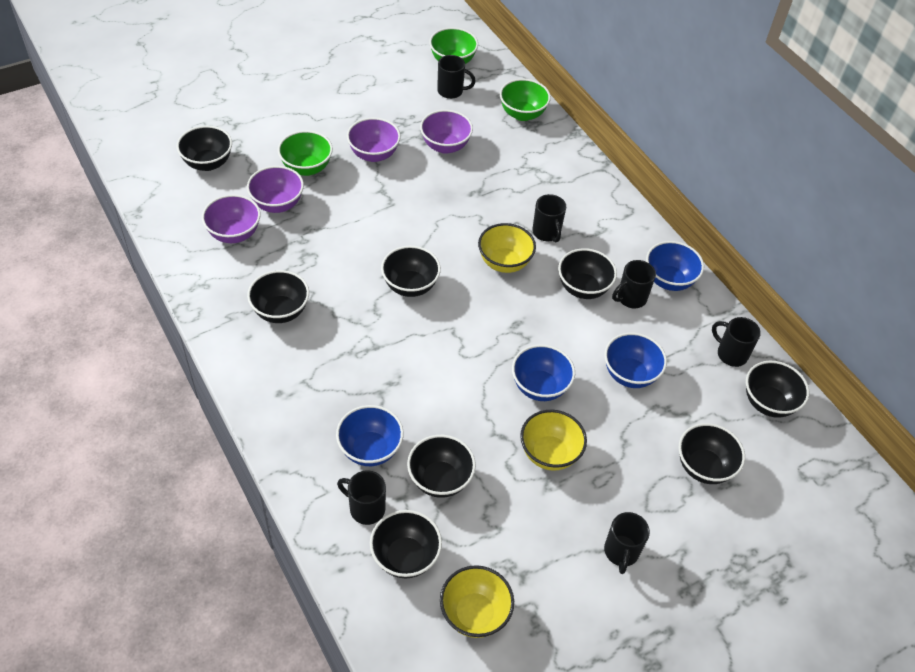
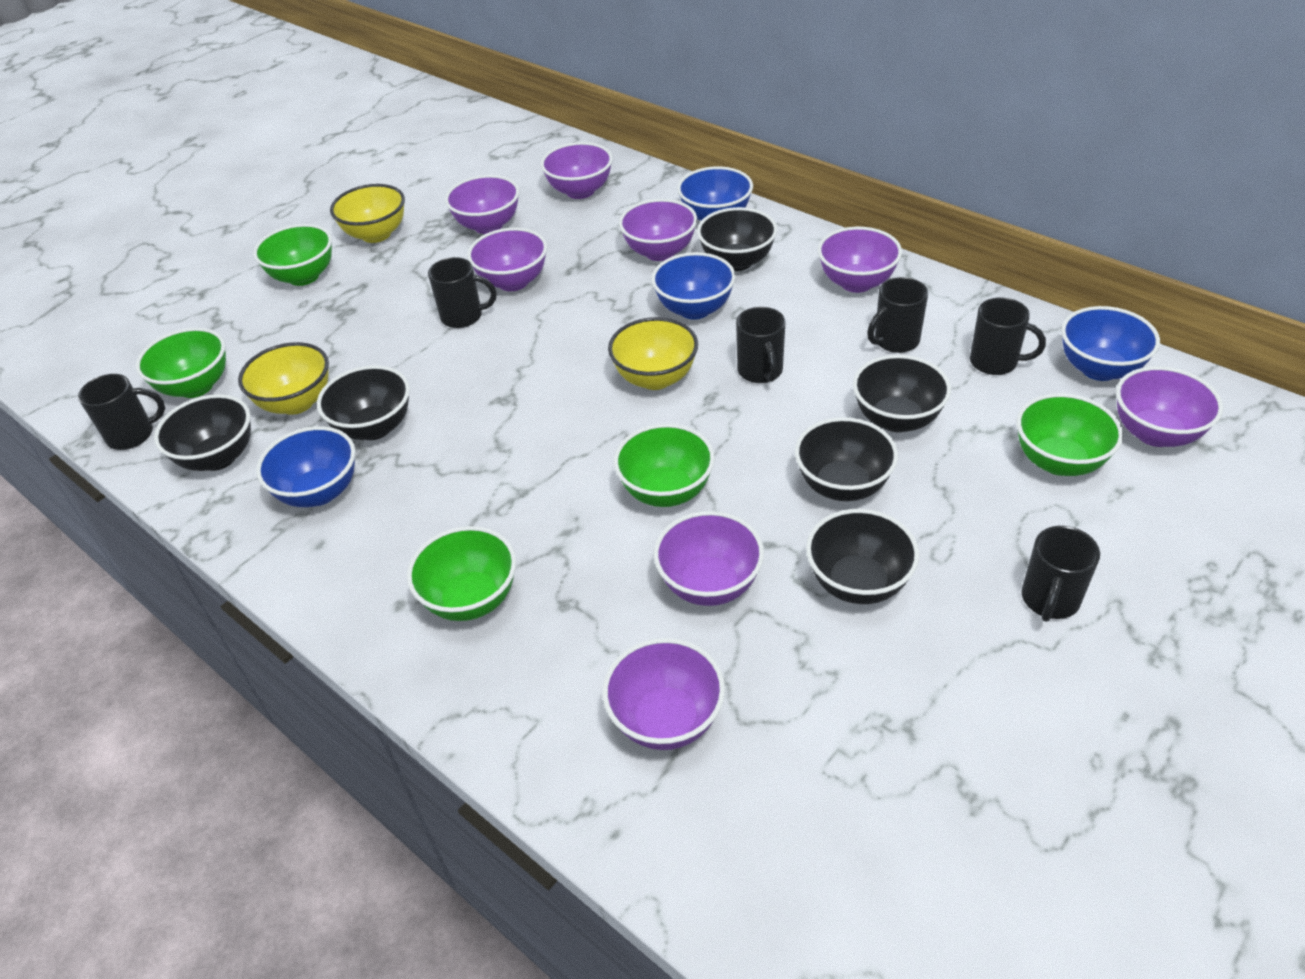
black bowl: [176,126,232,171] [247,270,309,323] [370,510,442,578] [381,246,441,297] [407,435,476,498] [558,248,617,299] [679,423,745,484] [746,361,809,418] = 8 -> [154,394,251,471] [317,365,410,440] [697,207,777,271] [795,417,898,501] [806,509,919,604] [853,355,951,432] = 6
green bowl: [278,130,333,176] [429,27,478,64] [500,79,551,121] = 3 -> [136,328,226,398] [253,224,332,286] [407,526,516,621] [614,424,715,507] [1017,393,1123,476] = 5
purple bowl: [202,194,261,243] [247,166,304,213] [347,118,401,162] [420,110,473,154] = 4 -> [445,175,519,234] [467,228,547,291] [541,142,613,199] [602,638,725,750] [619,199,697,261] [654,511,764,606] [818,227,902,293] [1116,366,1223,447] = 8

